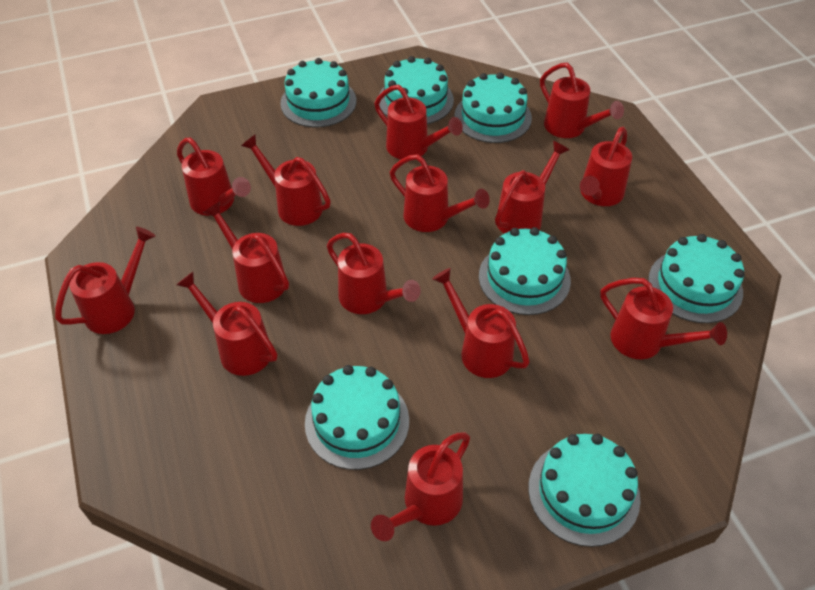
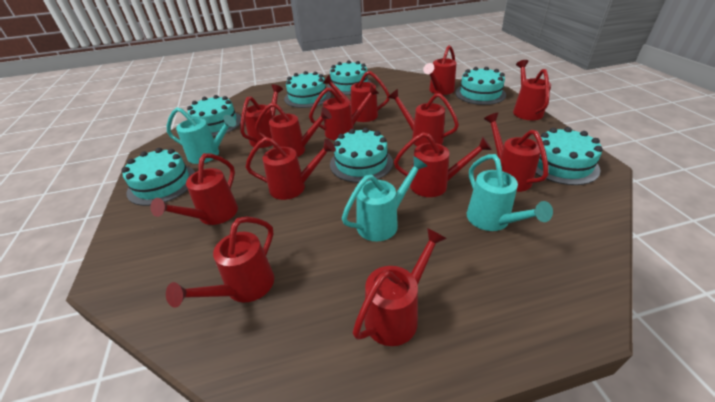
red watering can: [55,227,155,334] [176,272,277,376] [177,138,251,216] [203,201,289,303] [241,134,331,226] [327,233,421,314] [371,432,470,541] [374,85,463,159] [390,154,490,232] [432,268,530,378] [495,141,569,234] [540,63,624,138] [580,127,632,206] [600,278,727,359] = 14 -> [150,153,238,225] [166,216,274,308] [240,84,283,148] [246,137,336,200] [255,103,332,157] [309,85,379,140] [323,71,390,122] [353,228,447,346] [388,89,459,146] [394,132,492,197] [423,45,456,95] [484,113,549,192] [513,60,551,120] = 13
turquoise watering can: none = 0 -> [167,107,236,164] [342,156,427,241] [467,154,553,231] = 3

